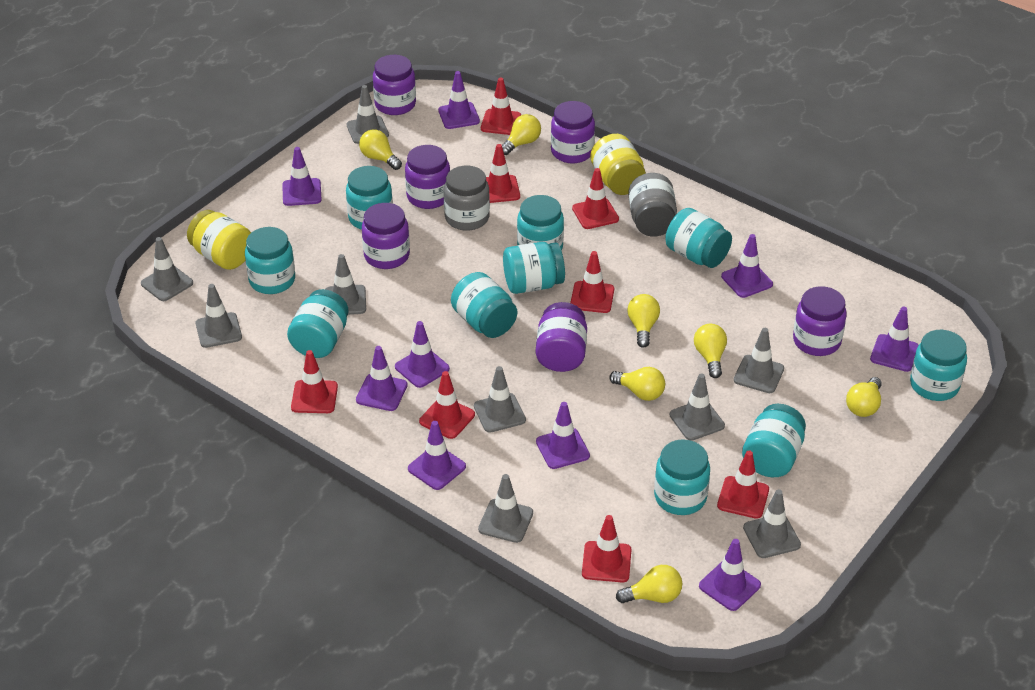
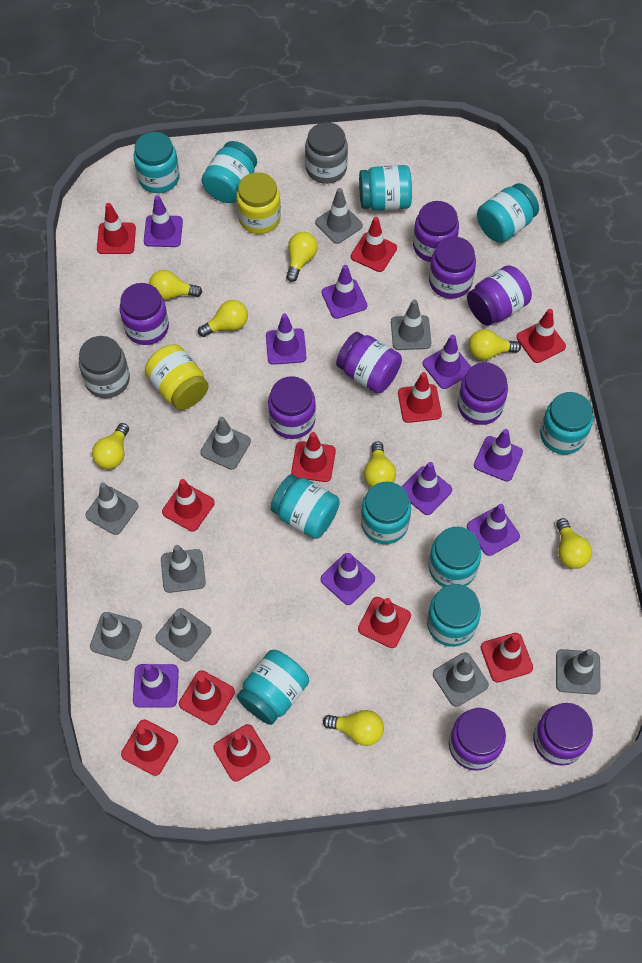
purple jar: [362,203,410,269] [373,55,416,115] [405,145,450,209] [536,302,587,372] [551,101,595,163] [793,286,847,356] = 6 -> [120,283,169,345] [268,376,316,439] [336,332,402,393] [413,201,459,262] [429,237,476,299] [449,708,506,771] [458,362,508,425] [467,265,532,326] [533,703,593,766] = 9
red traffic cone: [291,350,338,413] [419,371,475,439] [481,77,521,135] [486,144,520,203] [570,251,614,313] [572,168,619,229] [582,515,632,582] [717,451,769,519] = 8 -> [97,203,136,254] [121,720,178,776] [162,479,215,532] [179,670,235,725] [213,724,270,782] [291,432,336,482] [351,217,397,272] [358,597,411,648] [398,372,442,423] [481,633,533,683] [516,309,566,363] = 11
yellow light bulb: [359,129,402,170] [502,114,541,155] [609,367,665,401] [616,565,682,603] [627,294,660,348] [694,324,727,378] [846,377,882,417] = 7 -> [92,423,129,469] [149,270,202,300] [198,300,248,337] [286,232,318,282] [323,710,384,746] [364,441,396,487] [469,329,521,360] [556,518,592,569] = 8

